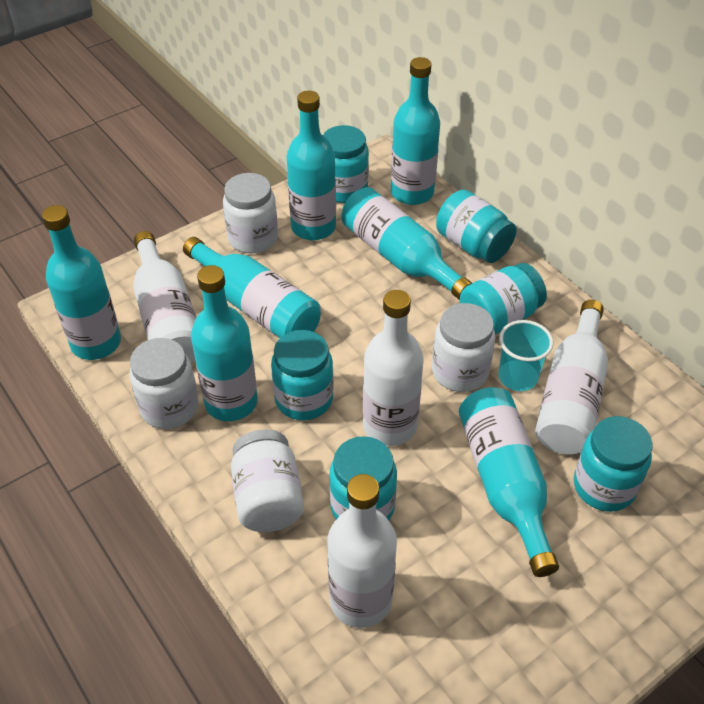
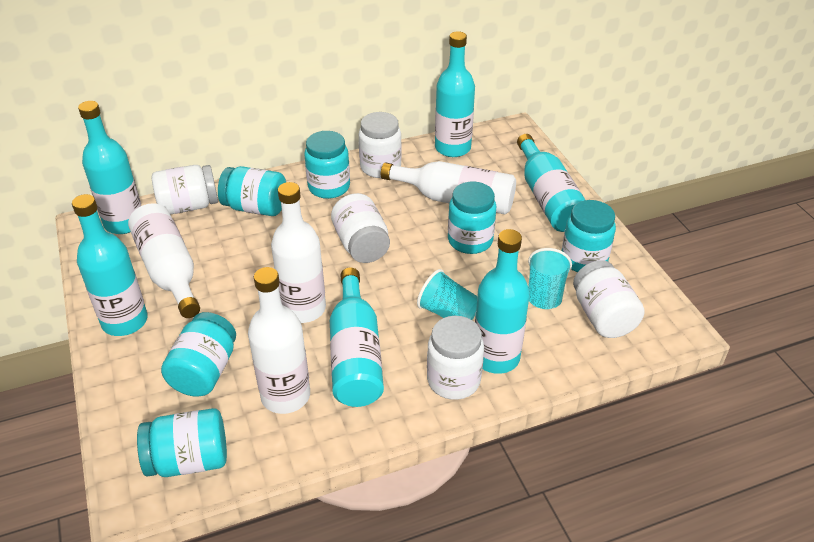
turquoise bottle: [42,205,121,360] [183,237,321,338] [191,265,258,421] [287,91,336,240] [342,187,472,300] [391,57,440,205] [459,387,559,577] = 7 -> [72,194,148,336] [78,101,141,234] [330,268,384,407] [435,31,475,157] [475,229,530,374] [517,134,585,232] = 6
turquoise cup: [499,320,553,391] = 1 -> [417,269,477,320] [528,248,572,309] = 2
white jar: [129,338,199,429] [223,173,278,254] [231,430,304,532] [432,303,495,392] = 4 -> [152,165,218,215] [331,193,390,263] [359,112,402,178] [427,316,484,400] [573,260,645,338] = 5

